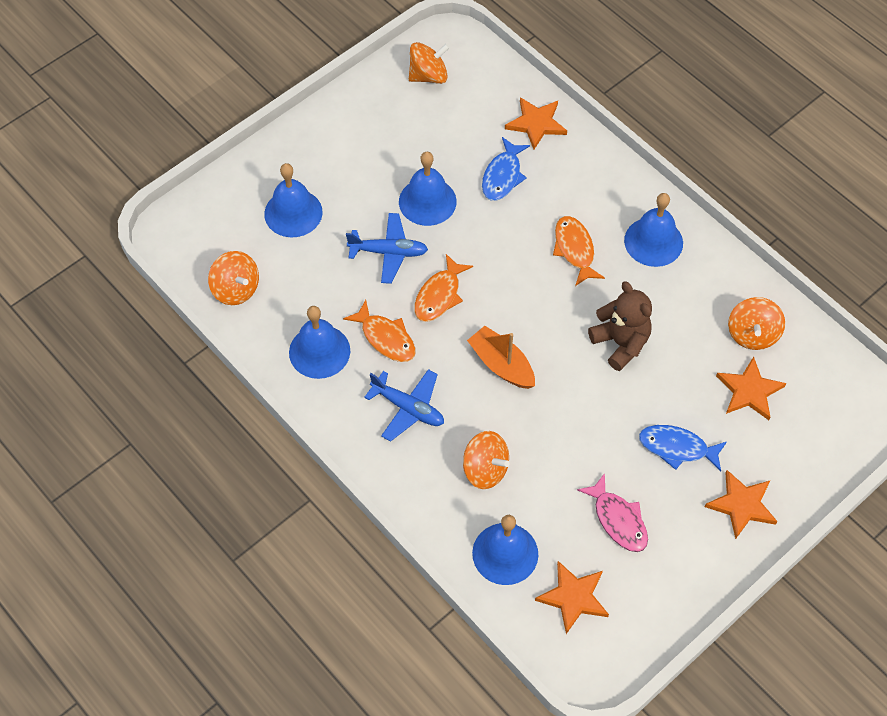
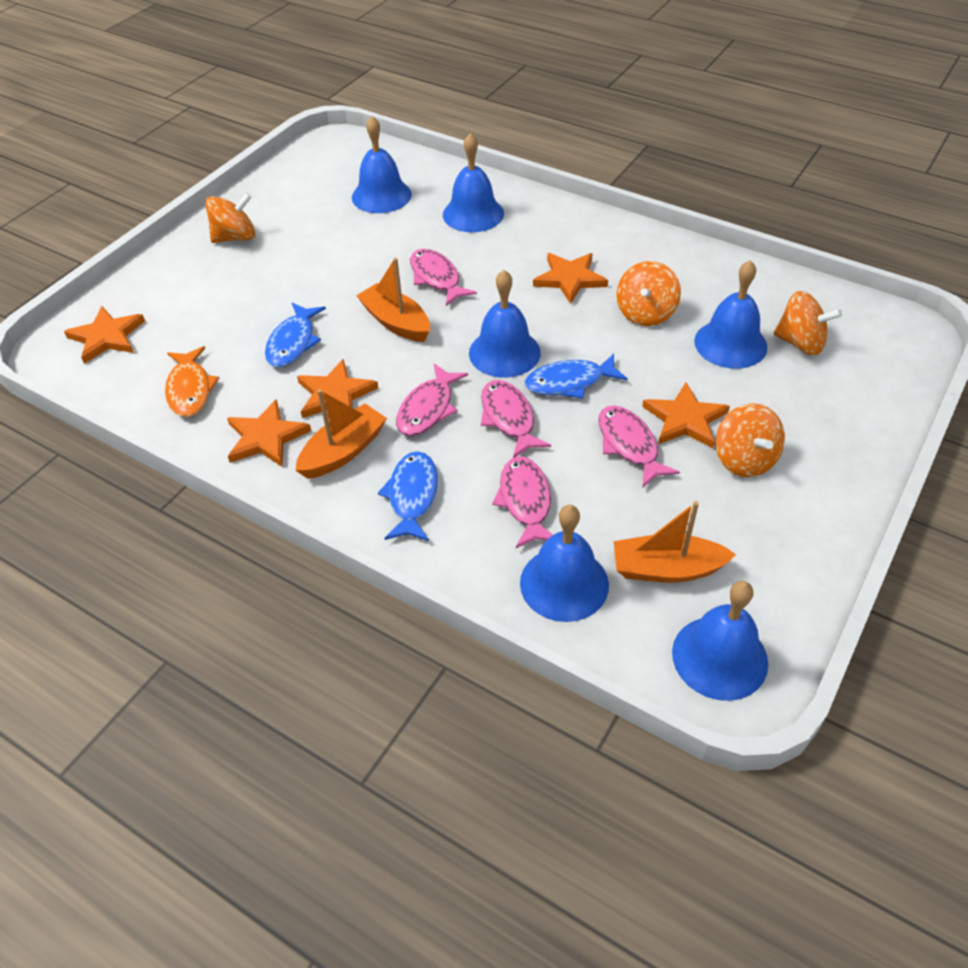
blue bell: [264,163,323,237] [289,306,350,379] [399,152,457,226] [472,515,538,585] [624,193,683,267] = 5 -> [352,116,412,213] [443,133,504,232] [469,270,541,378] [520,505,609,622] [672,581,768,701] [694,260,767,369] = 6
blue fish: [482,137,530,201] [639,425,727,471] = 2 -> [265,303,326,367] [378,451,438,541] [525,354,628,399] = 3
blue plane: [346,213,428,284] [364,369,444,442] = 2 -> none = 0
brown teddy bear: [588,281,652,371] = 1 -> none = 0
orange boat: [467,326,535,389] = 1 -> [295,389,387,479] [356,258,430,342] [614,501,736,583] = 3
orange fish: [343,300,416,362] [414,254,473,322] [553,216,605,286] = 3 -> [165,346,219,417] = 1
orange star: [505,97,567,150] [535,561,609,634] [705,470,778,539] [716,356,786,420] = 4 -> [64,306,145,364] [227,399,311,467] [297,359,378,418] [533,253,608,304] [642,382,730,448] = 5
pink fish: [577,473,648,552] = 1 -> [396,363,468,436] [410,249,477,306] [481,380,551,458] [492,456,553,548] [599,405,680,487] = 5

